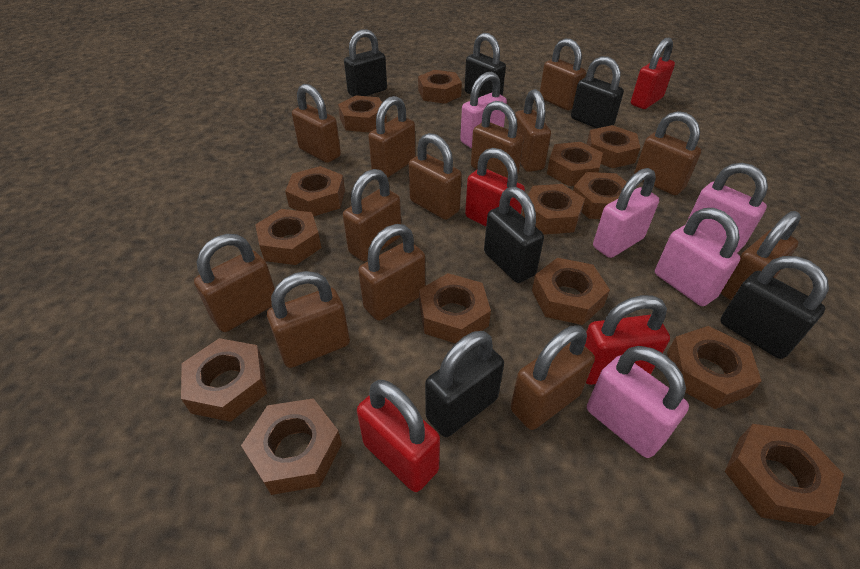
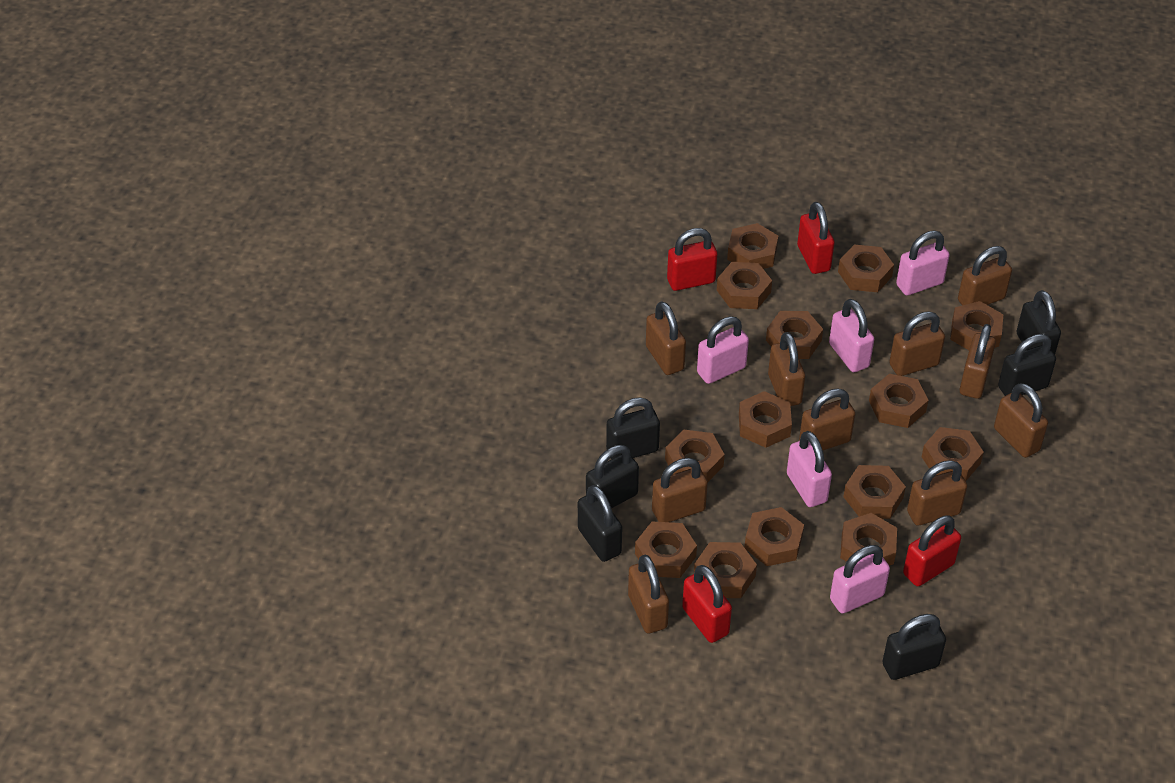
brown padlock: [194,234,275,332] [267,271,350,368] [292,84,341,163] [343,169,401,261] [358,224,425,321] [368,96,416,178] [409,133,462,220] [471,101,524,178] [511,325,595,430] [515,89,551,172] [540,38,586,110] [634,111,701,195] [721,211,801,301] = 13 -> [628,554,669,633] [646,301,686,375] [652,458,708,522] [768,332,805,406] [799,388,855,450] [889,311,945,376] [907,460,967,525] [958,246,1012,305] [960,324,996,399] [994,383,1048,458] = 10

